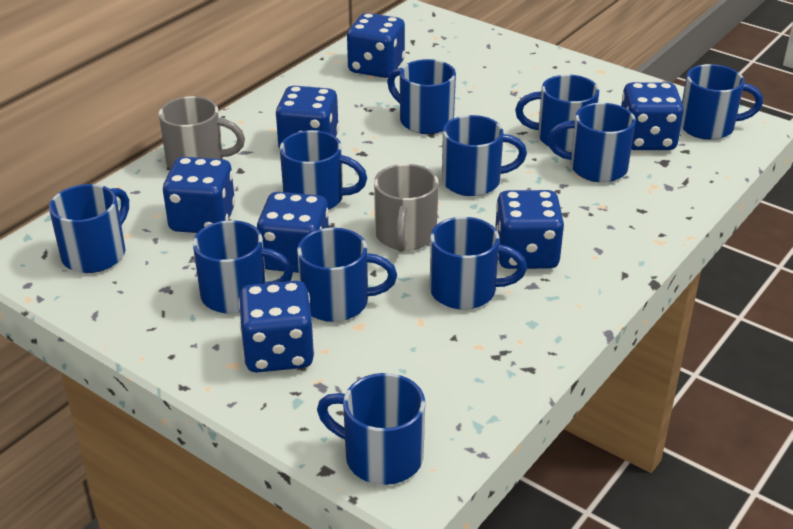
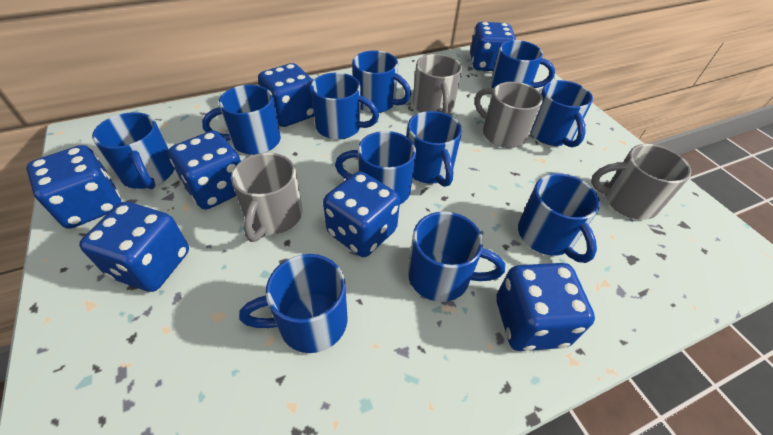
grey mug: [159,96,245,169] [374,164,439,252] = 2 -> [231,153,302,242] [413,54,462,114] [475,82,543,148] [591,144,691,220] = 4

